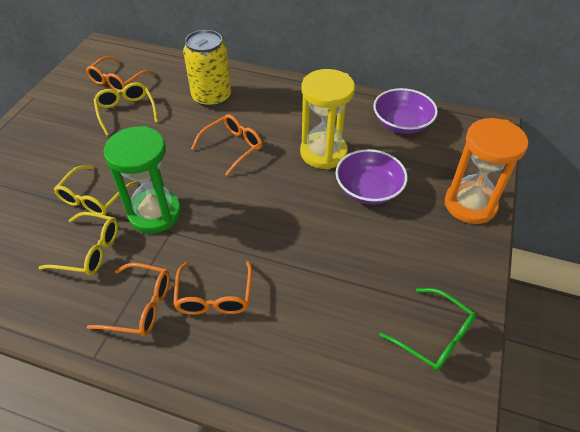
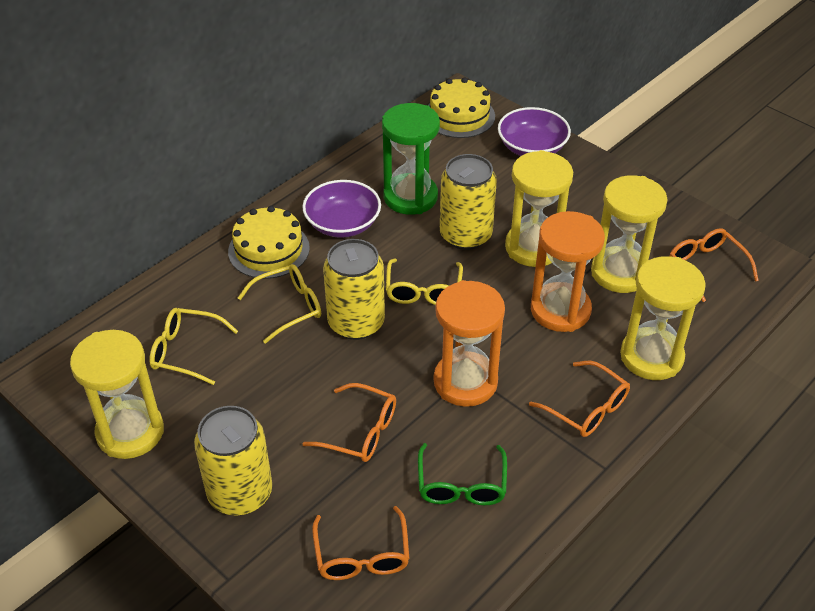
orange hourglass: [445,118,528,224] = 1 -> [434,280,505,407] [531,211,605,332] = 2
yellow cake: none = 0 -> [228,206,310,279] [428,77,495,138] = 2
yellow can: [183,30,231,107] = 1 -> [194,406,272,515] [323,239,385,340] [440,154,497,250] = 3
yellow hourglass: [300,69,355,169] = 1 -> [70,330,164,459] [505,150,573,267] [591,175,668,293] [620,256,706,380] = 4

